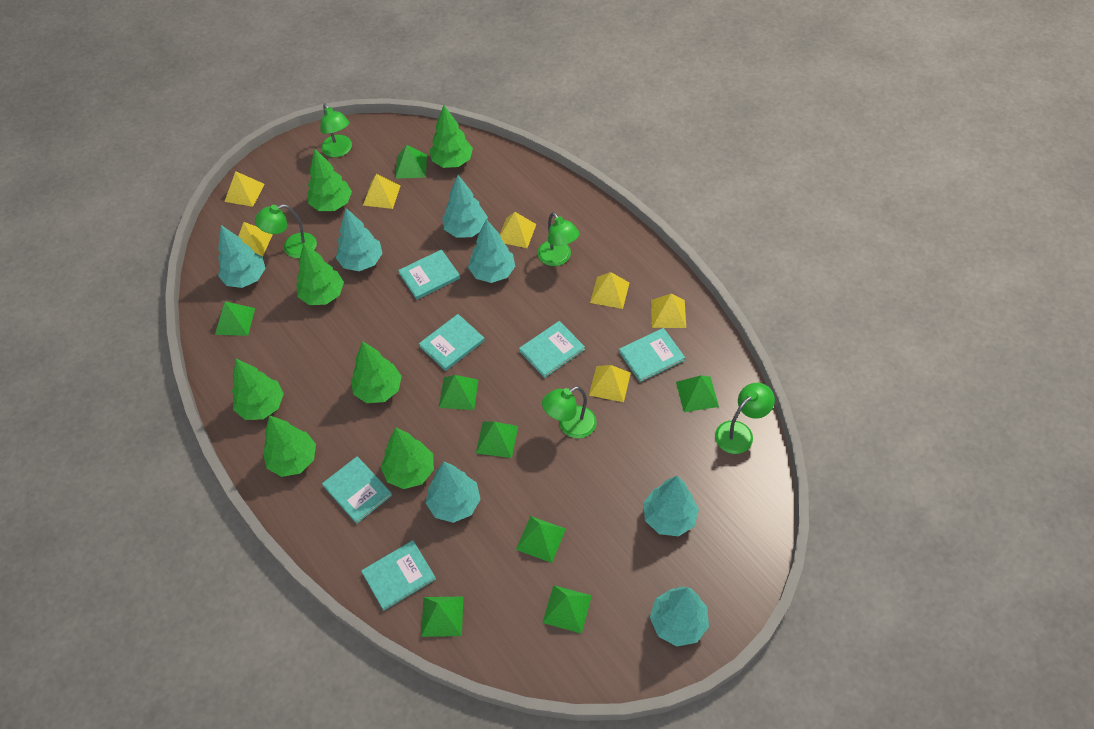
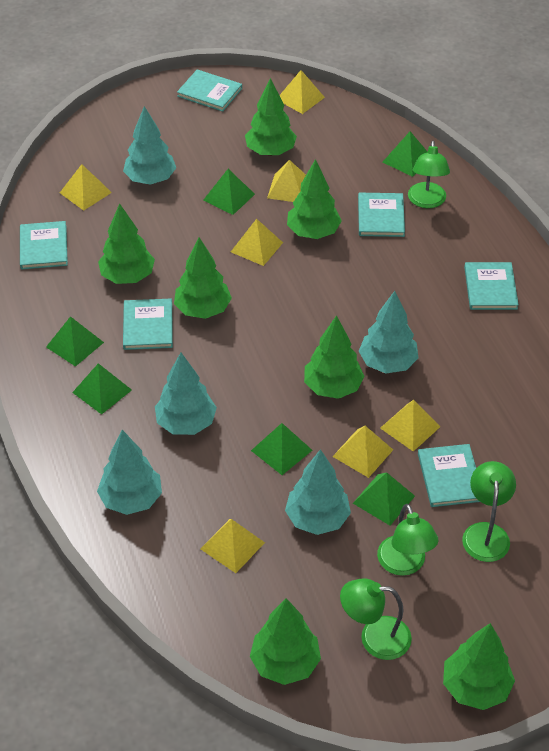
green lamp: [255,204,317,258] [321,104,352,157] [538,212,580,266] [542,386,597,438] [715,383,775,454] = 5 -> [340,578,412,660] [377,504,438,576] [408,141,450,208] [462,461,516,562] = 4
green pyramid: [215,302,255,336] [395,145,427,179] [421,596,463,637] [439,375,478,410] [476,421,518,458] [516,516,566,563] [542,585,592,634] [676,375,719,412] = 8 -> [46,316,104,367] [72,363,132,414] [204,169,255,215] [251,423,312,475] [353,472,415,525] [383,132,428,177] = 6
turquoise tree: [218,225,266,288] [336,208,383,271] [426,462,481,523] [442,175,488,237] [468,219,515,283] [643,476,699,536] [650,587,709,646] = 7 -> [97,430,162,515] [123,106,176,185] [155,352,217,435] [285,449,351,535] [359,291,418,373] = 5

